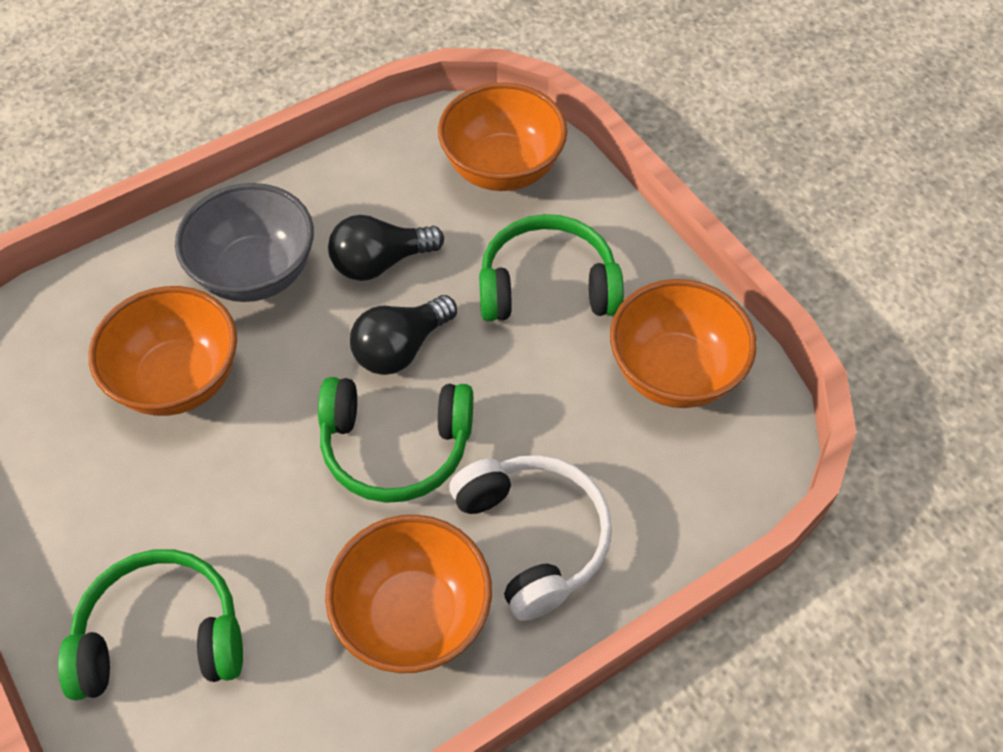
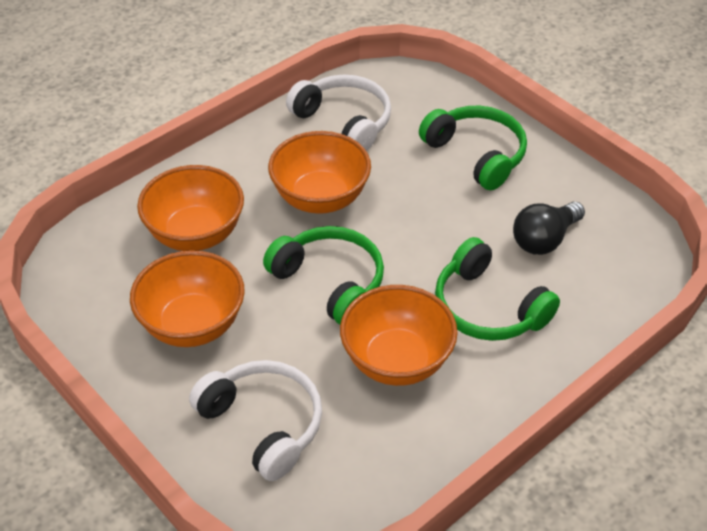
black light bulb: [328,215,444,281] [350,295,457,375] = 2 -> [513,202,585,255] = 1
grey bowl: [175,183,314,302] = 1 -> none = 0
white headphones: [449,455,612,621] = 1 -> [189,360,322,481] [286,75,391,151] = 2

